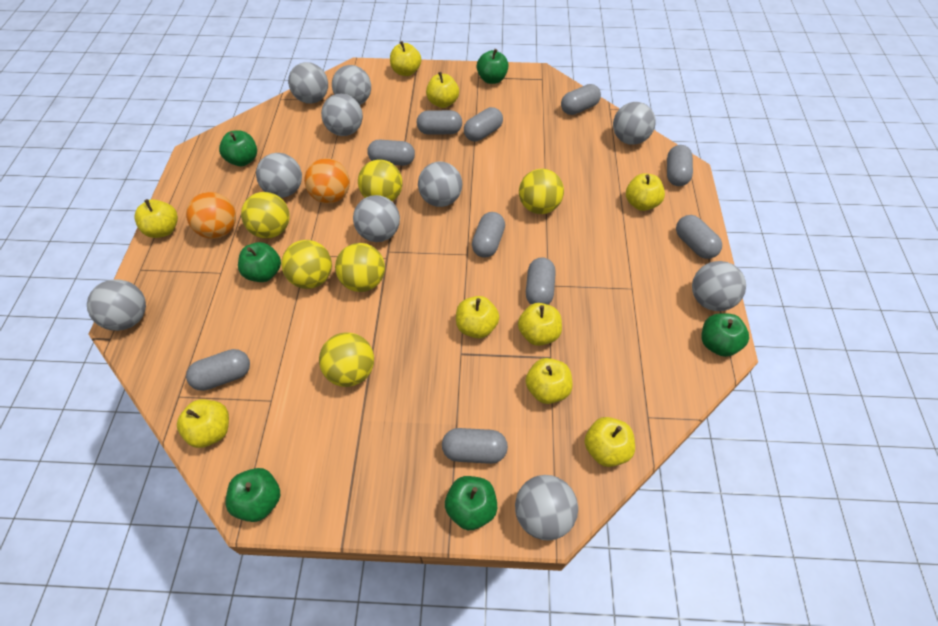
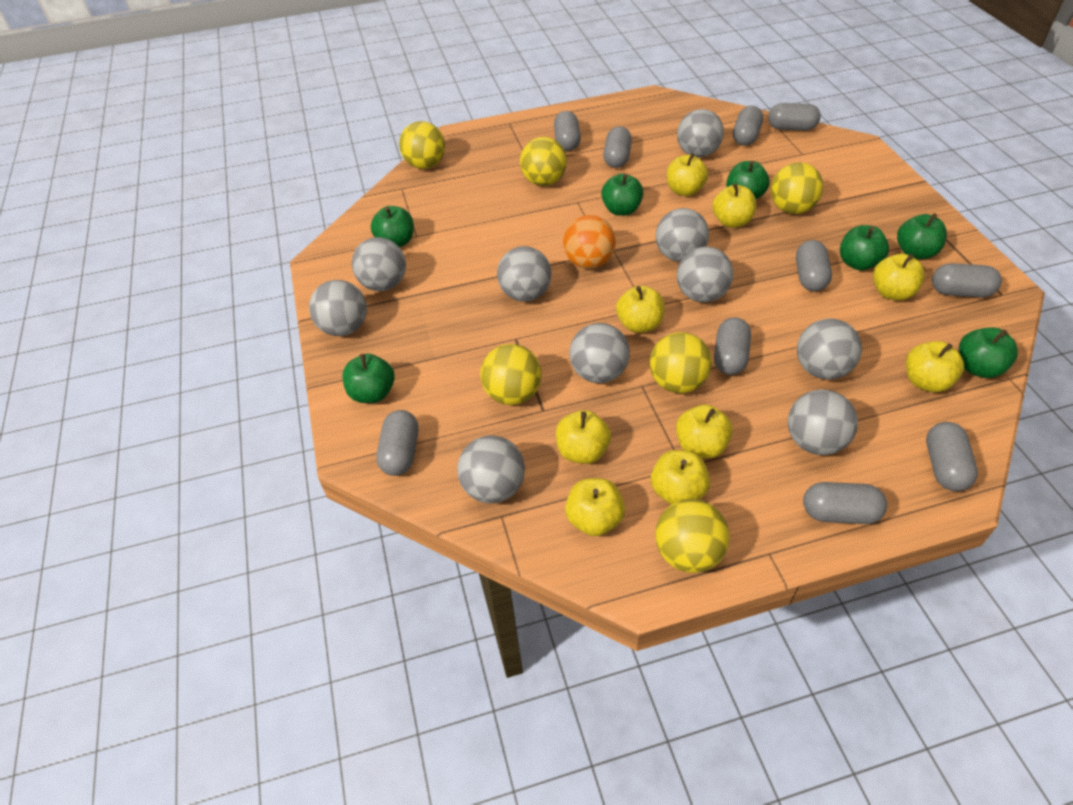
green apple: [219,130,257,166] [226,468,280,522] [238,242,281,282] [445,476,497,530] [477,49,509,84] [701,313,749,357] = 6 -> [342,354,395,403] [371,206,414,247] [601,174,644,216] [726,161,769,199] [840,225,889,271] [897,213,947,259] [959,327,1018,378] = 7
orange ball: [186,192,236,239] [304,158,350,204] = 2 -> [563,215,616,269] = 1

